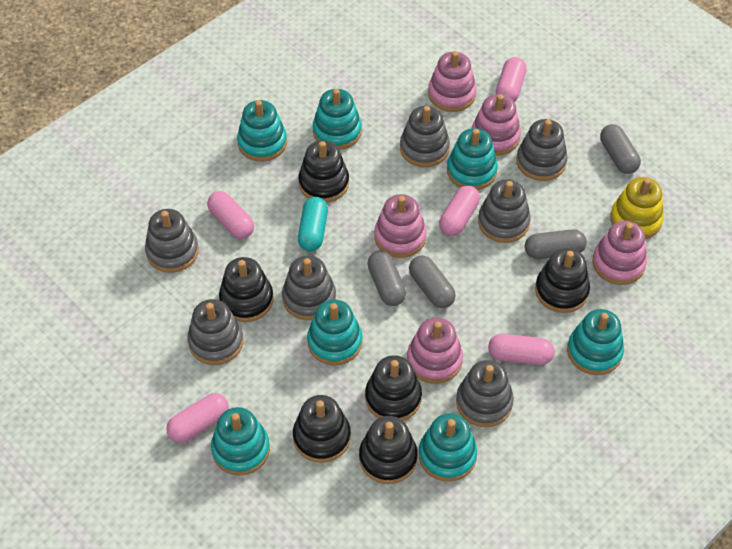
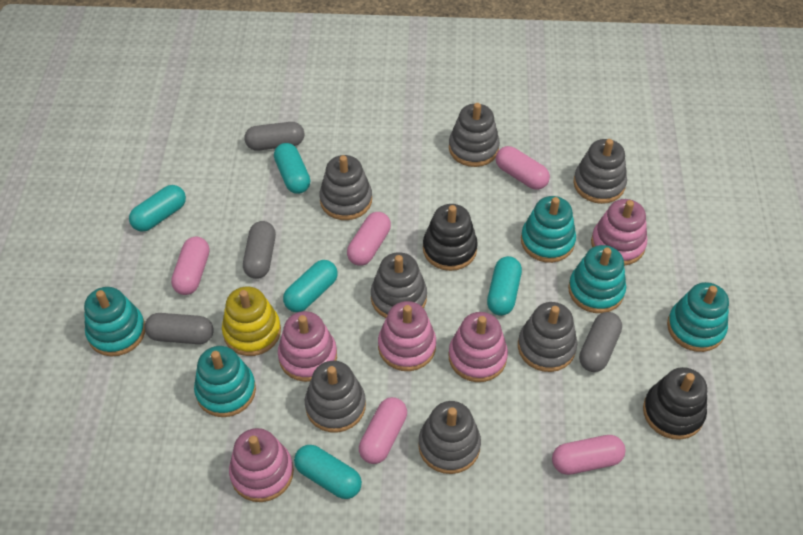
black stacking toy: [219,257,274,322] [293,395,351,463] [298,140,349,203] [359,416,418,484] [365,355,422,421] [535,248,590,313] = 6 -> [423,204,478,271] [643,367,707,440] = 2
turquoise capsule: [298,197,328,251] = 1 -> [129,185,186,232] [274,143,310,194] [283,260,338,312] [294,445,362,499] [487,256,522,316] = 5
turquoise stacking toy: [211,407,270,475] [237,100,287,161] [307,299,362,365] [313,89,362,150] [419,413,477,482] [447,128,498,190] [567,309,624,375] = 7 -> [84,287,145,356] [194,346,256,417] [521,196,576,263] [568,245,626,313] [667,282,729,352] = 5

